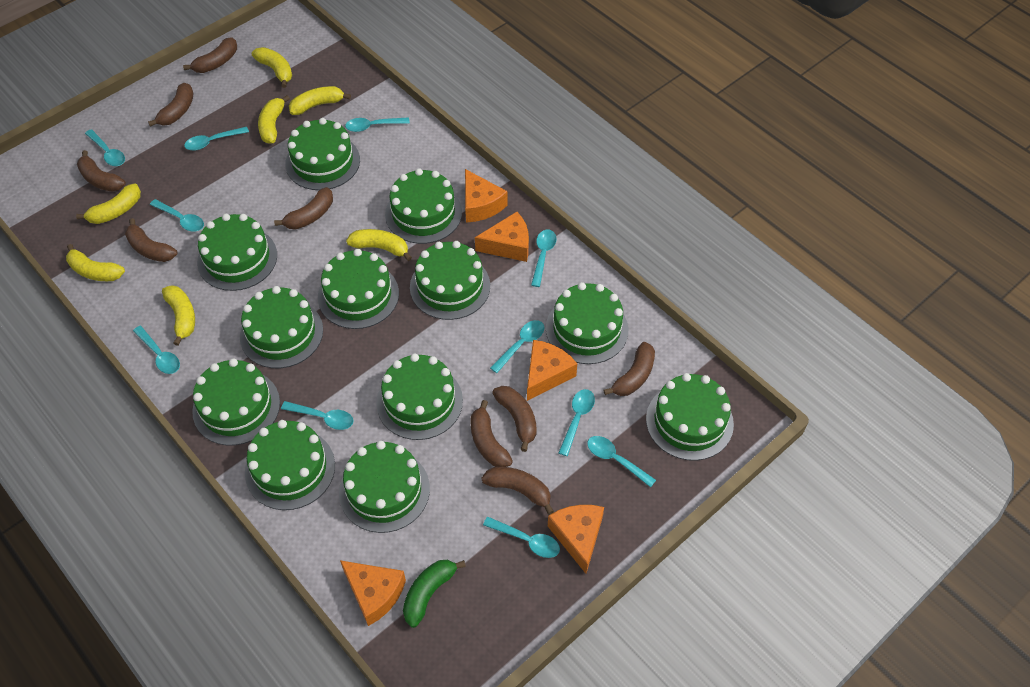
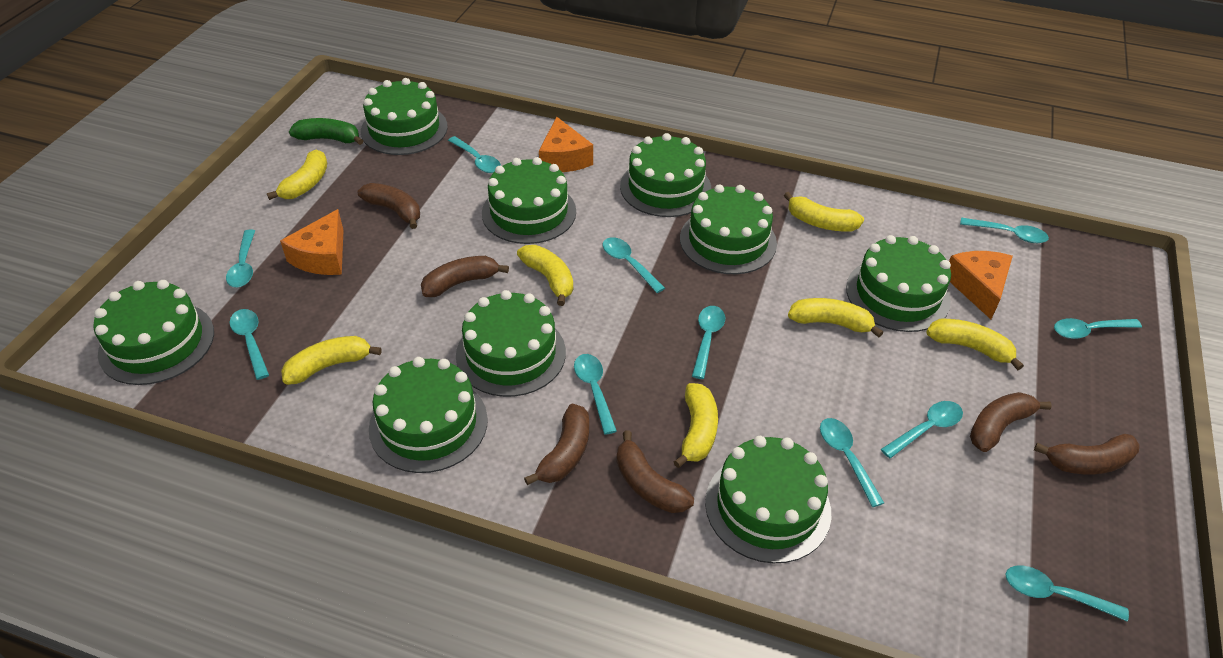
brown banana: [77,150,126,192] [125,218,177,262] [148,83,194,127] [183,37,237,73] [274,187,333,230] [470,400,513,467] [481,467,554,515] [492,386,537,452] [603,342,655,396] = 9 -> [358,183,420,229] [421,256,509,297] [524,404,589,485] [617,430,694,513] [970,392,1052,452] [1034,434,1140,474] = 6
green cake: [192,358,280,445] [197,214,277,291] [240,286,323,368] [245,420,335,510] [285,118,360,190] [318,249,399,329] [339,441,430,533] [376,353,463,440] [385,168,462,244] [410,241,490,320] [546,282,628,364] [646,373,734,461] = 12 -> [93,280,214,385] [361,78,448,155] [369,357,488,473] [456,290,566,397] [482,157,576,244] [620,133,711,217] [680,184,777,274] [705,436,831,563] [846,235,951,332] = 9
orange cheese: [340,560,406,626] [465,169,508,223] [475,212,529,262] [527,340,577,401] [548,505,604,574] = 5 -> [280,209,344,275] [539,117,593,172] [949,251,1013,319] = 3

